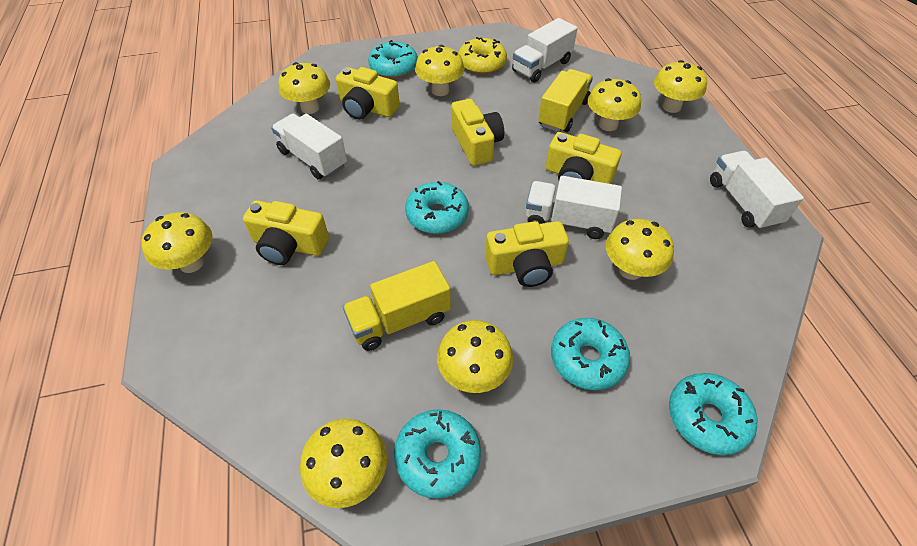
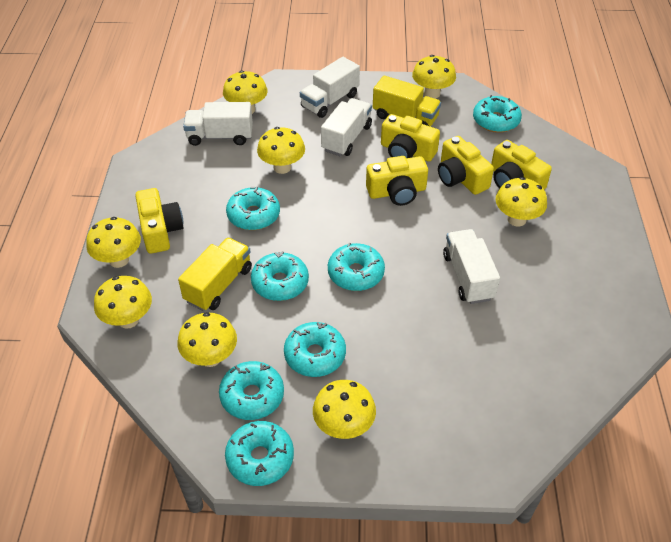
turquoise donut: [368,40,418,78] [394,409,481,499] [405,181,469,234] [551,318,630,390] [669,373,758,455] = 5 -> [219,361,284,420] [225,421,294,486] [226,186,280,230] [251,251,309,301] [284,322,346,377] [328,243,385,291] [473,95,522,133] = 7
yellow donut: [458,37,507,74] = 1 -> none = 0

